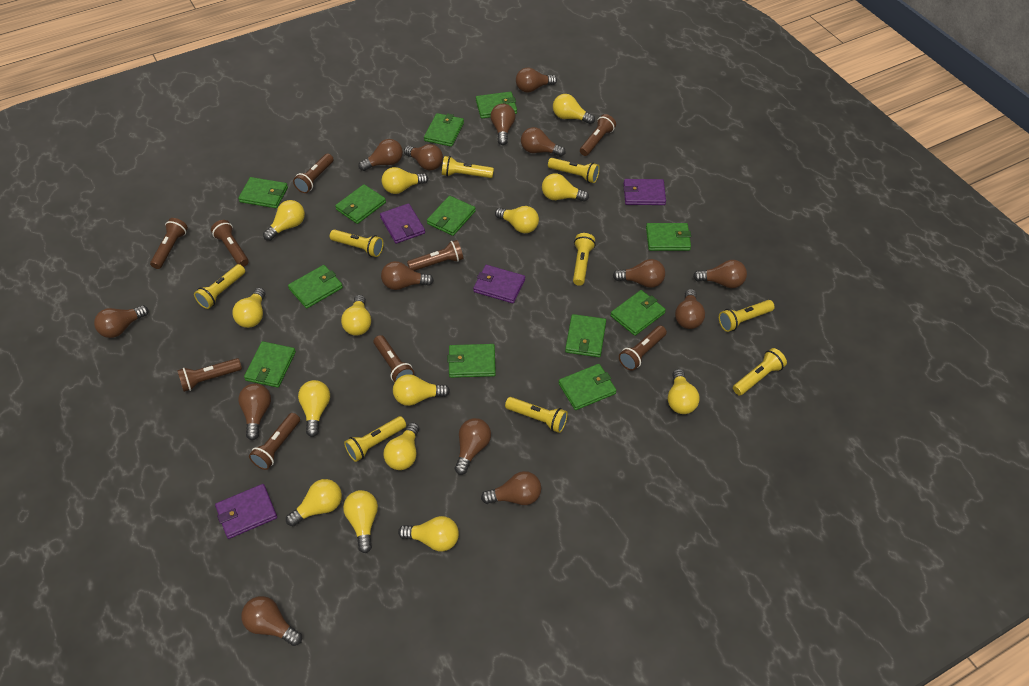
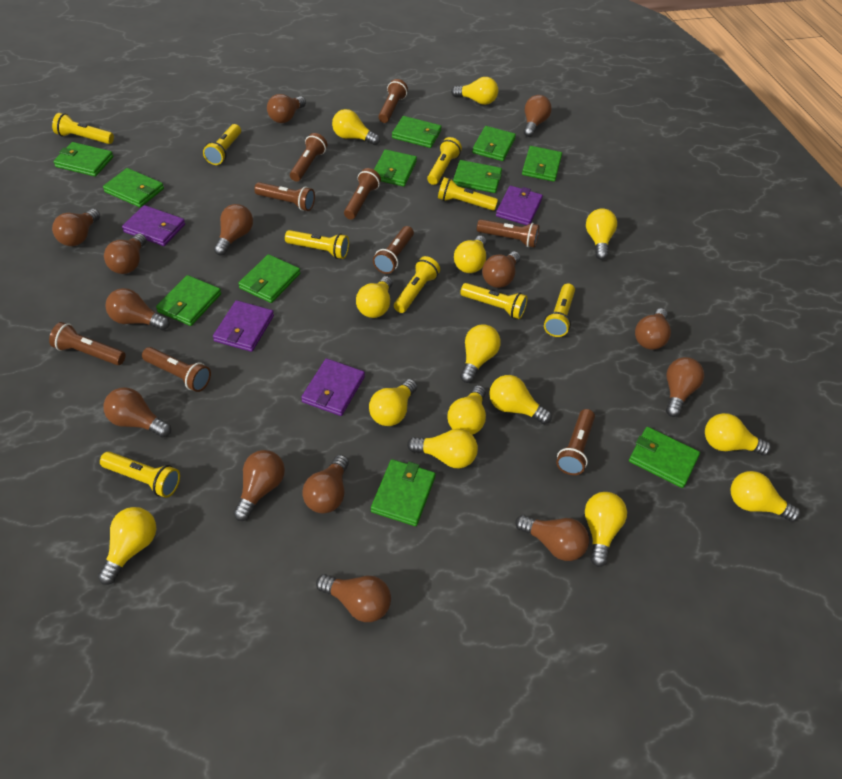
green wallet: [238,177,288,208] [244,341,296,388] [288,265,343,309] [335,184,386,224] [424,113,464,147] [427,196,476,236] [447,344,496,378] [476,92,517,118] [559,364,617,410] [565,314,606,357] [610,290,666,336] [646,223,691,251] = 12 -> [54,142,113,177] [103,168,164,207] [156,275,221,326] [238,254,300,303] [371,459,436,526] [374,149,417,187] [392,116,442,148] [453,160,502,193] [472,126,516,161] [522,146,562,182] [629,427,700,488] = 11

